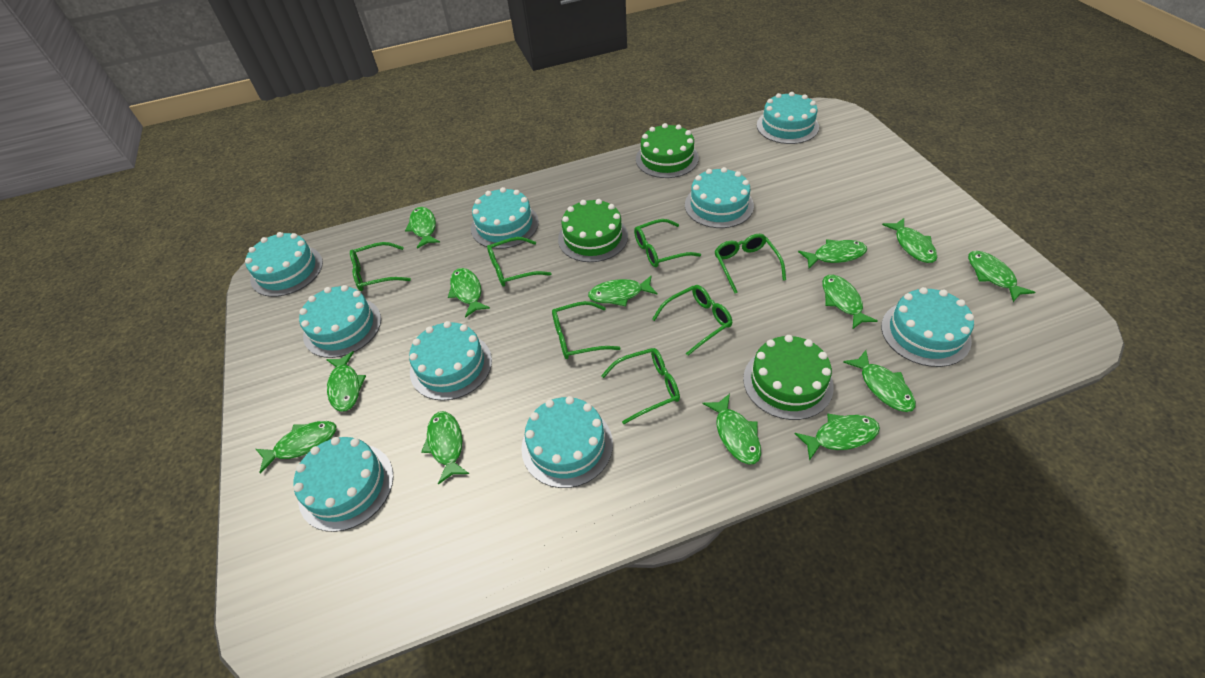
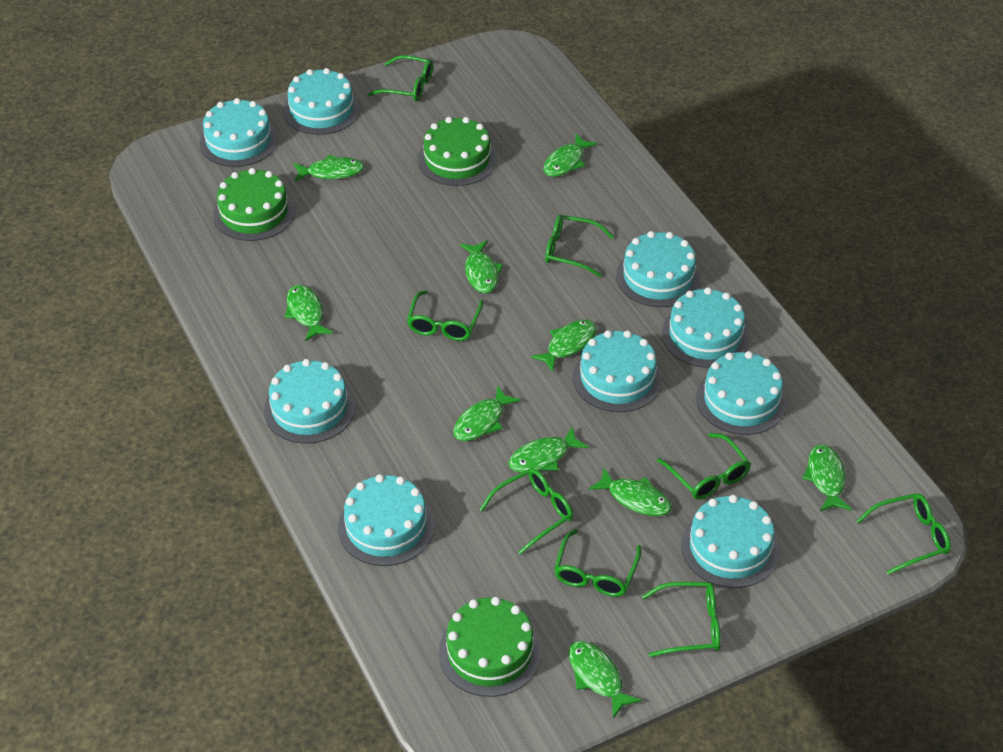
green fish: [256,421,336,474] [326,351,366,412] [405,207,440,249] [421,411,469,485] [448,268,490,318] [588,275,658,306] [703,394,761,464] [794,414,880,461] [798,239,867,268] [822,275,878,329] [843,350,916,412] [882,218,937,263] [968,251,1035,302] = 13 -> [284,285,333,341] [294,155,364,182] [453,385,521,441] [460,240,503,293] [508,426,589,473] [531,320,597,372] [543,134,598,177] [568,641,642,718] [589,468,672,516] [802,444,852,511] = 10
green glasses: [350,242,411,291] [487,237,552,287] [552,301,620,359] [601,348,680,424] [634,219,701,267] [652,285,733,356] [714,234,786,293] = 7 -> [367,55,433,101] [407,290,484,341] [479,468,573,555] [545,215,614,277] [554,529,641,597] [642,582,721,657] [657,433,751,500] [857,493,951,575] = 8

